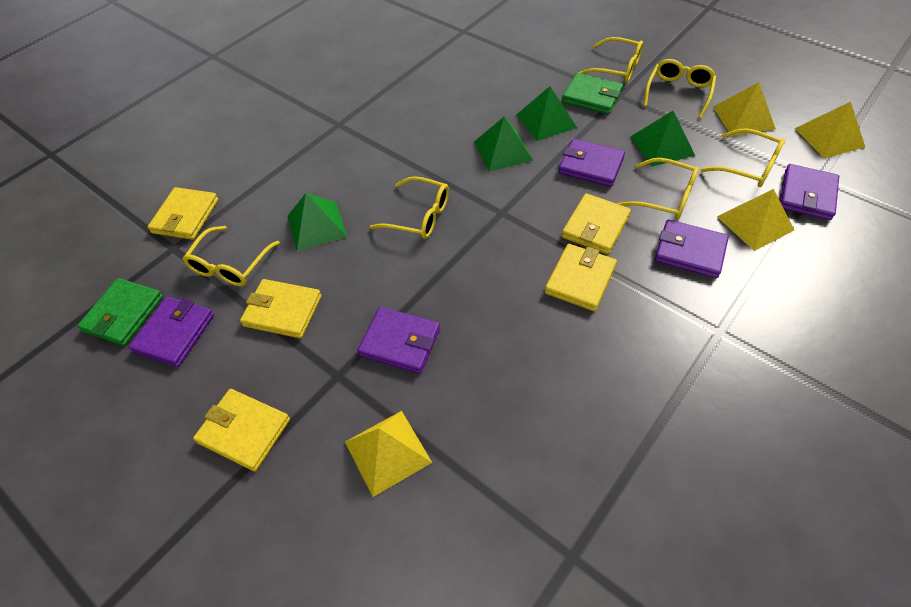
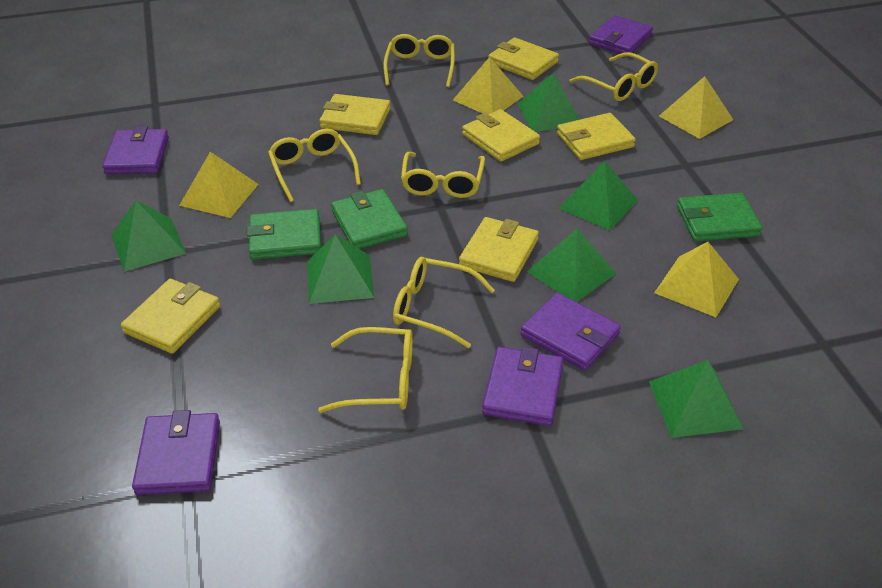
green pyramid: [288,193,347,251] [474,116,533,172] [517,86,577,141] [630,111,695,167] = 4 -> [112,201,186,272] [307,234,374,304] [518,73,580,132] [527,228,616,302] [559,161,638,230] [649,360,743,438] = 6
green wallet: [77,278,163,346] [562,73,623,114] = 2 -> [247,209,321,260] [331,189,408,249] [677,193,763,241] = 3
yellow wallet: [148,187,219,240] [193,389,290,471] [240,279,322,338] [545,244,617,311] [562,193,631,254] = 5 -> [121,279,220,354] [319,94,391,135] [459,217,539,282] [462,109,540,162] [488,38,559,80] [557,113,636,160] = 6

